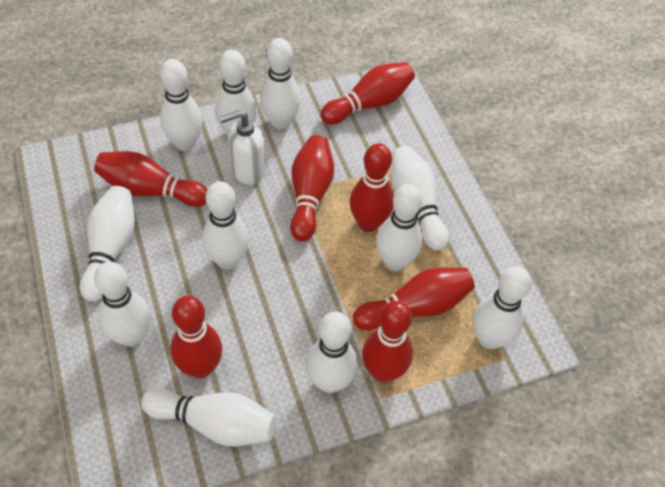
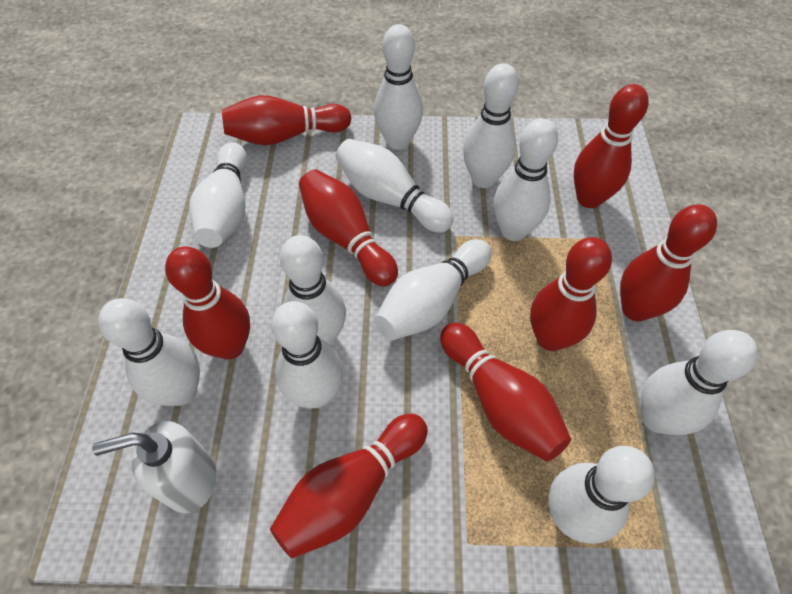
red bowling pin: [94,151,208,207] [170,296,223,379] [290,135,334,241] [320,62,415,125] [349,143,394,232] [353,267,475,330] [362,301,413,383] = 7 -> [165,246,250,360] [222,95,351,145] [270,414,428,558] [299,169,398,287] [440,323,571,462] [530,237,612,351] [574,84,649,208] [620,204,717,321] = 8

